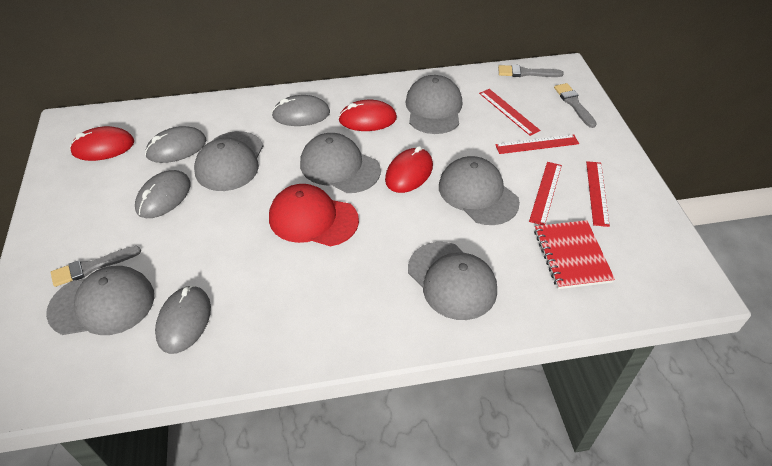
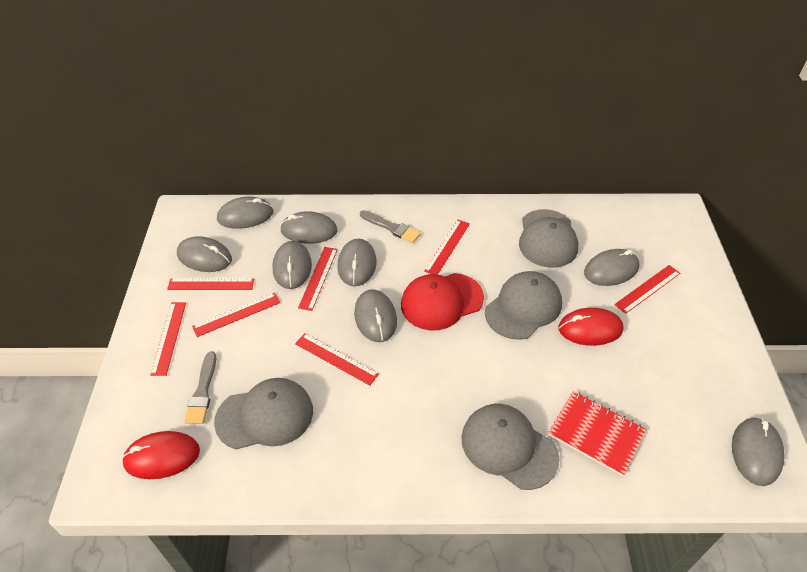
grey brush: [51,246,141,287] [498,65,564,77] [554,83,597,128] = 3 -> [184,352,216,424] [360,210,421,243] = 2
grey cap: [46,266,154,335] [194,131,263,191] [300,133,381,193] [405,75,462,134] [408,242,497,320] [439,156,520,225] = 6 -> [214,378,313,449] [461,404,560,490] [485,271,562,340] [519,209,579,268] = 4
grey mouse: [135,170,191,218] [145,126,206,163] [155,285,211,354] [272,95,330,126] = 4 -> [177,236,232,272] [217,197,274,229] [272,241,312,289] [280,211,338,244] [337,239,376,286] [354,289,397,342] [584,249,640,286] [732,417,785,486] = 8
red mouse: [70,126,134,161] [338,100,397,131] [385,146,433,193] = 3 -> [121,431,200,479] [559,308,624,346] = 2
red ruler: [479,89,541,136] [495,134,579,154] [529,162,562,225] [586,161,610,227] = 4 -> [150,302,186,376] [167,278,254,290] [192,293,280,337] [295,333,379,386] [298,247,338,311] [424,220,470,275] [614,265,680,314] = 7

